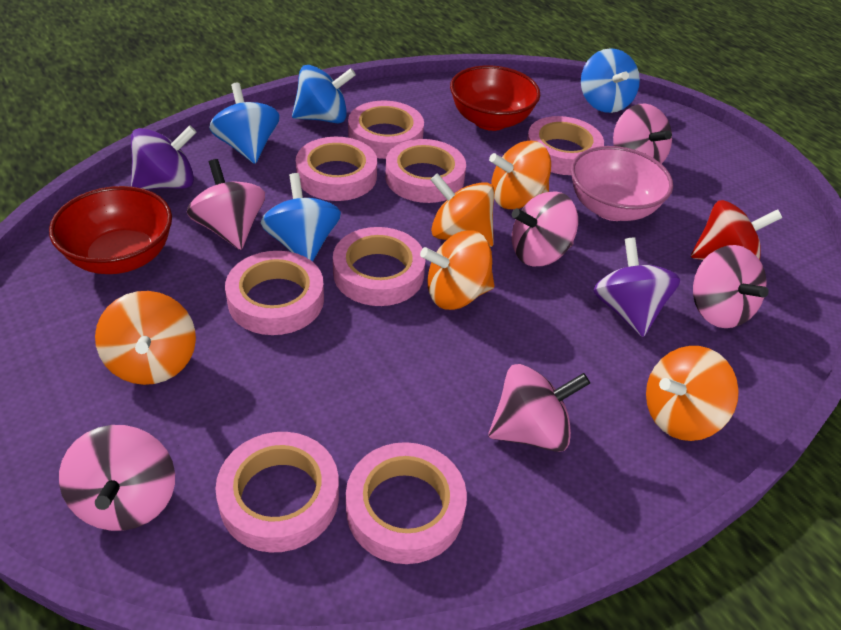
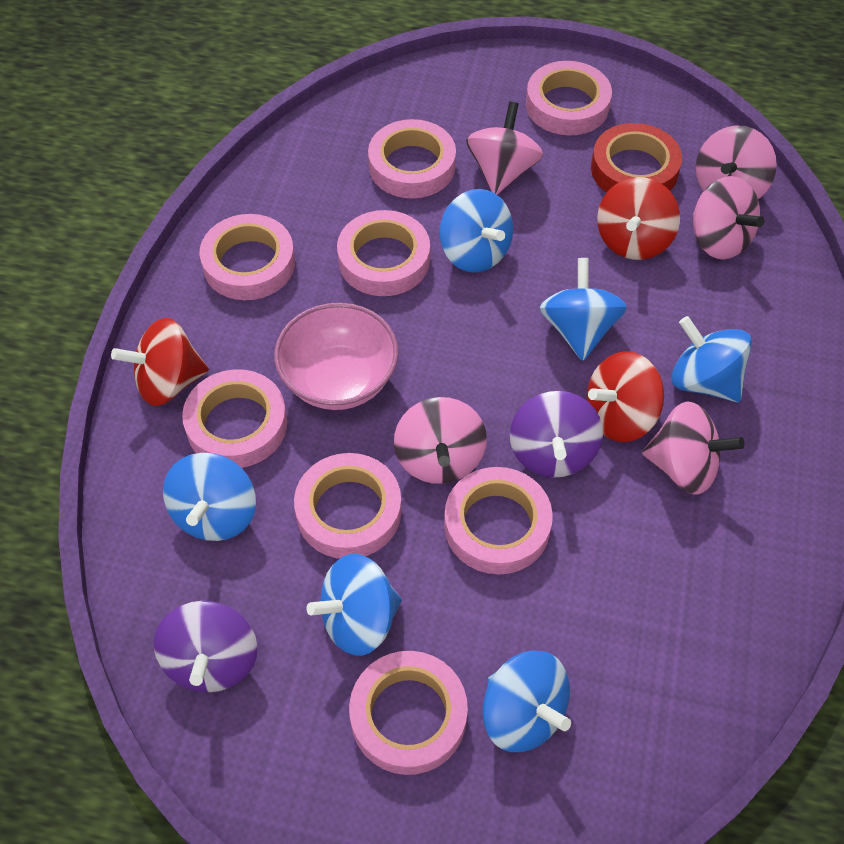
blue spinning top: [209,83,280,164] [260,173,341,262] [292,65,356,124] [581,48,640,113] = 4 -> [163,453,256,541] [307,554,402,656] [440,189,513,273] [482,651,571,752] [540,258,627,361] [671,316,752,403] = 6
orange spinning top: [95,291,196,385] [420,230,495,310] [430,173,494,247] [489,141,551,209] [646,346,739,441] = 5 -> none = 0
pink spinning top: [59,425,175,531] [187,159,265,250] [488,364,590,452] [512,191,578,266] [613,103,672,164] [693,245,769,328] = 6 -> [394,397,487,484] [466,102,543,195] [642,401,745,495] [693,176,764,260] [696,125,777,199] = 5
red bowl: [49,186,172,274] [450,65,540,131] = 2 -> none = 0
red spinning top: [691,200,782,260] = 1 -> [111,318,209,406] [587,351,664,442] [597,177,680,260] = 3
red tape: none = 0 -> [591,123,682,193] = 1

